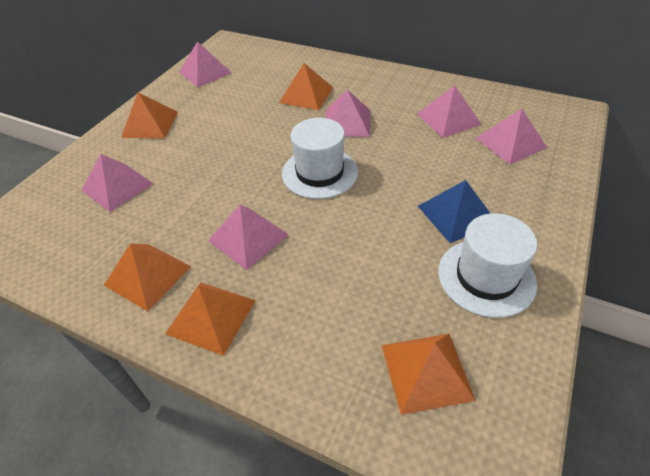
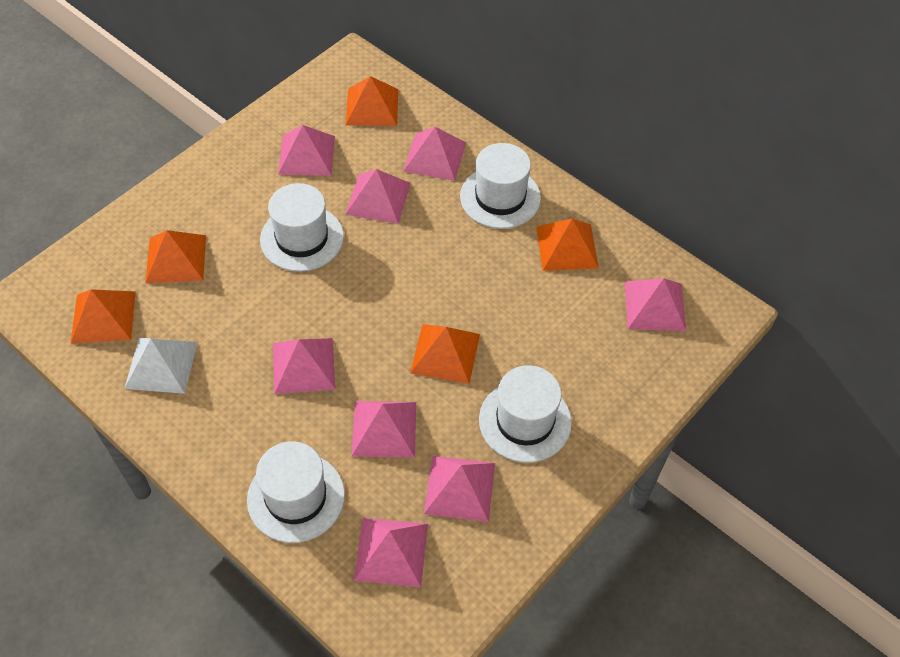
blue pyramid: [418,180,491,243] = 1 -> none = 0
pink pyramid: [82,154,154,212] [179,41,232,87] [208,204,289,270] [325,90,370,137] [417,85,482,138] [476,108,547,164] = 6 -> [273,338,336,395] [278,125,335,176] [345,169,411,224] [351,401,416,457] [354,518,428,587] [403,127,466,181] [424,456,495,522] [625,278,686,331] = 8
white hat: [282,118,358,199] [438,213,537,318] = 2 -> [247,441,345,543] [260,183,344,272] [460,143,541,229] [479,365,572,463] = 4
white pyramid: none = 0 -> [124,338,198,394] = 1

